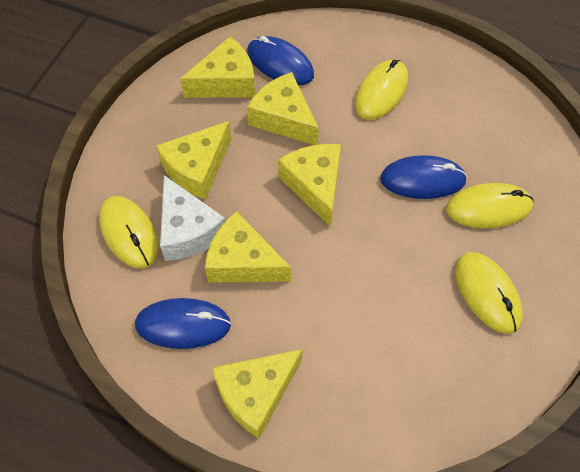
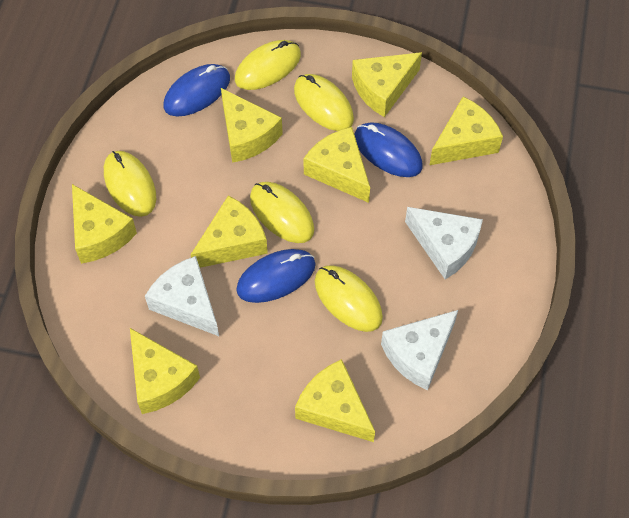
white cheese: [160,175,225,261] = 1 -> [145,256,219,336] [381,310,458,390] [405,207,483,279] = 3
yellow cheese: [156,121,231,199] [180,37,255,98] [205,211,291,283] [212,349,303,439] [247,72,319,145] [278,144,341,227] = 6 -> [72,184,137,264] [130,328,200,414] [190,195,268,268] [221,88,283,163] [295,359,375,442] [303,127,370,203] [352,52,422,117] [430,97,503,165] = 8
yellow mouse: [99,196,159,269] [355,59,408,120] [446,183,534,228] [455,252,523,334] = 4 -> [104,151,156,217] [235,40,301,90] [250,182,314,243] [294,74,354,131] [315,265,383,332] = 5

